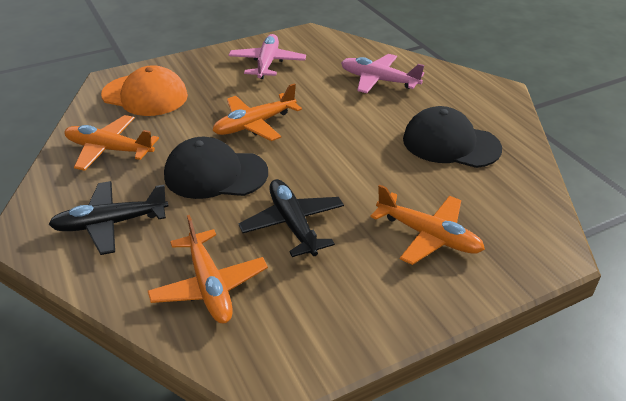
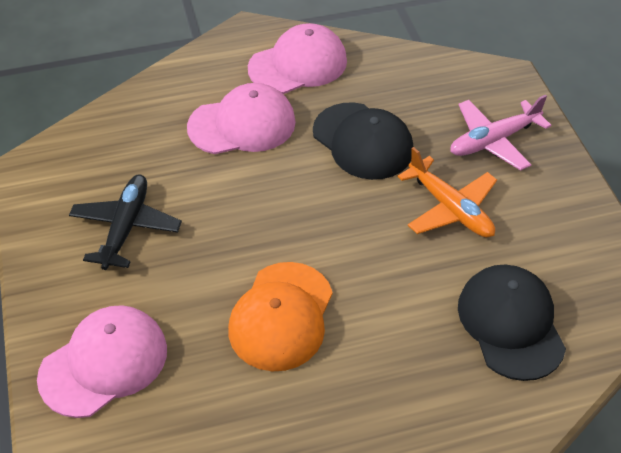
black plane: [48,181,168,255] [239,179,344,257] = 2 -> [69,175,182,270] = 1
orange plane: [65,115,159,171] [148,215,268,323] [212,83,302,141] [370,185,485,265] = 4 -> [397,147,497,237] = 1
pink cap: none = 0 -> [37,305,167,418] [187,83,296,154] [248,23,347,94] = 3
pink plane: [228,34,306,79] [341,54,424,93] = 2 -> [450,95,552,171] = 1

